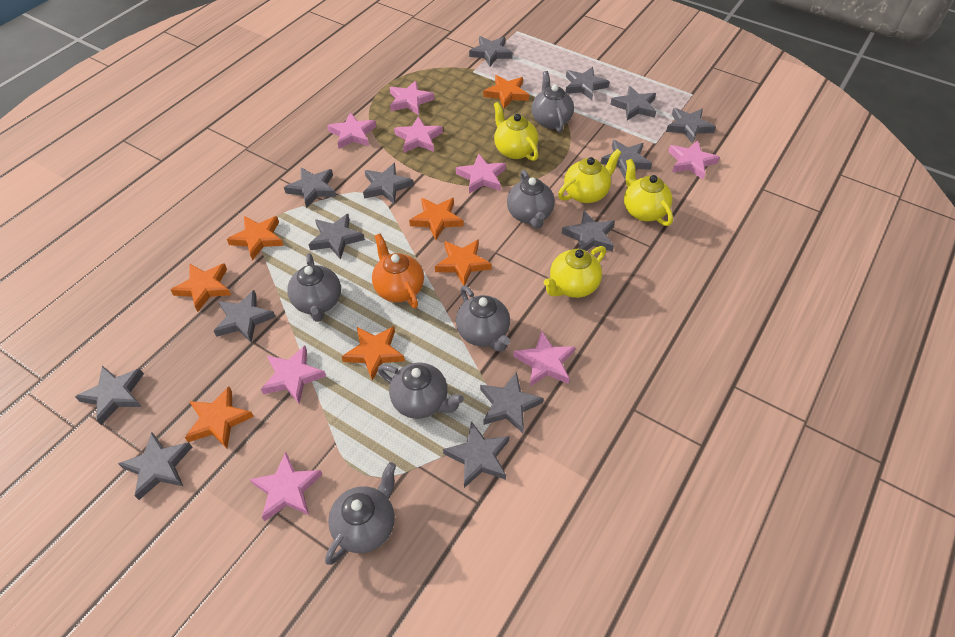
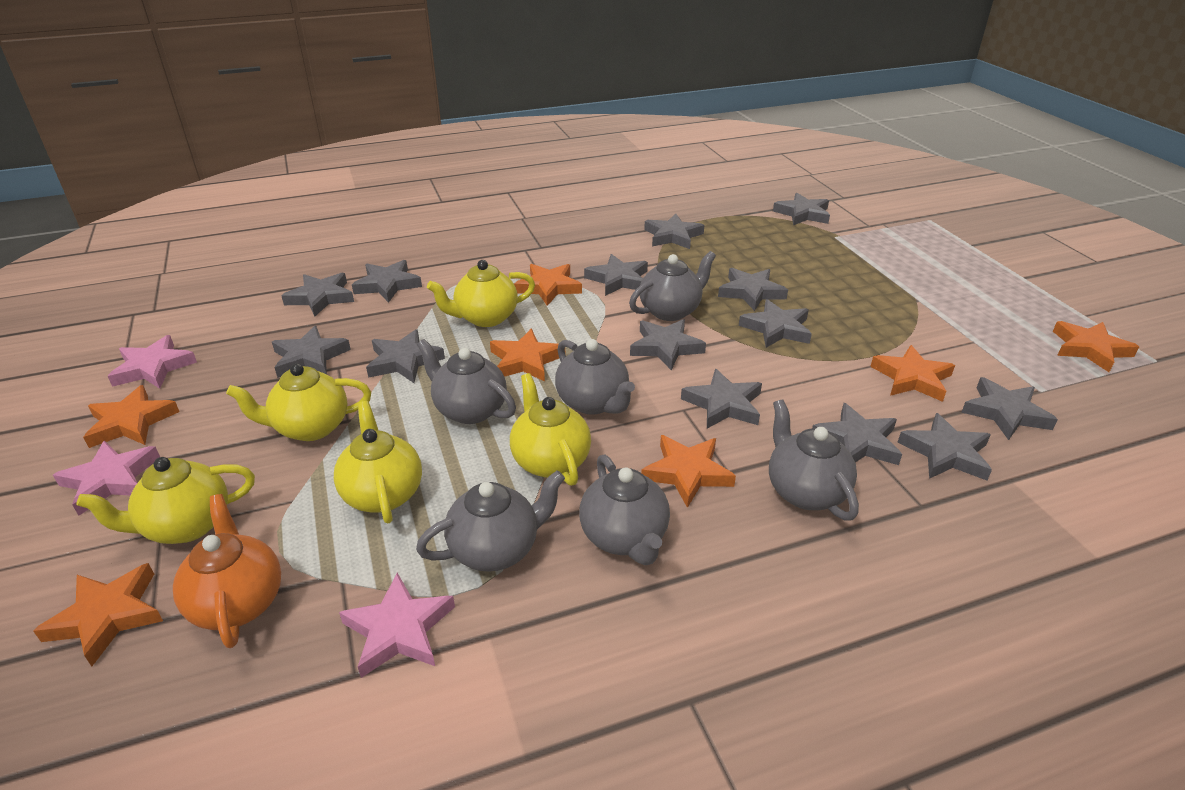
pink star: [250,452,322,521] [261,346,326,404] [327,112,376,149] [390,80,434,115] [394,116,443,153] [456,154,506,194] [513,331,575,386] [668,140,720,179] = 8 -> [53,441,160,516] [108,335,197,389] [339,573,455,678] = 3
yellow teapot: [494,102,539,161] [543,246,606,298] [558,149,622,203] [624,159,673,226] = 4 -> [77,457,255,544] [226,363,371,441] [334,401,422,524] [427,260,535,327] [510,373,591,486] = 5

